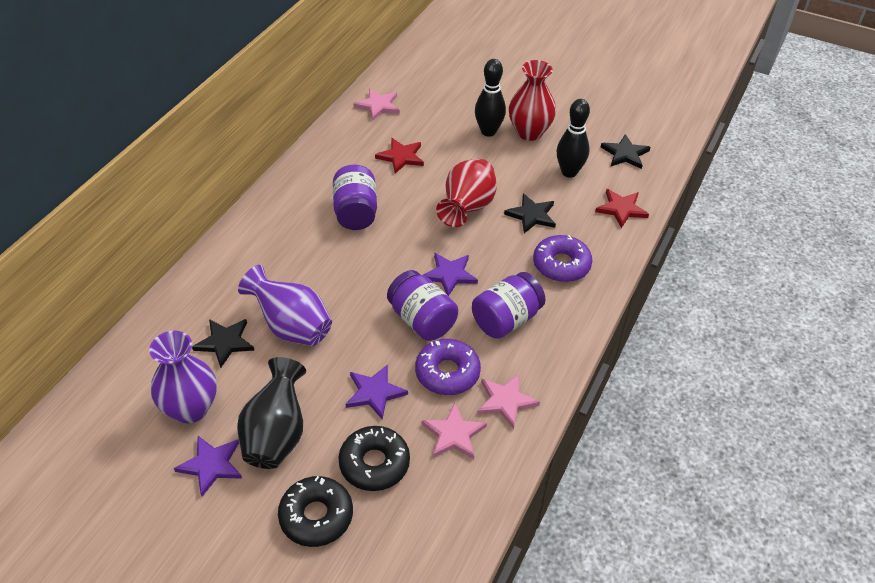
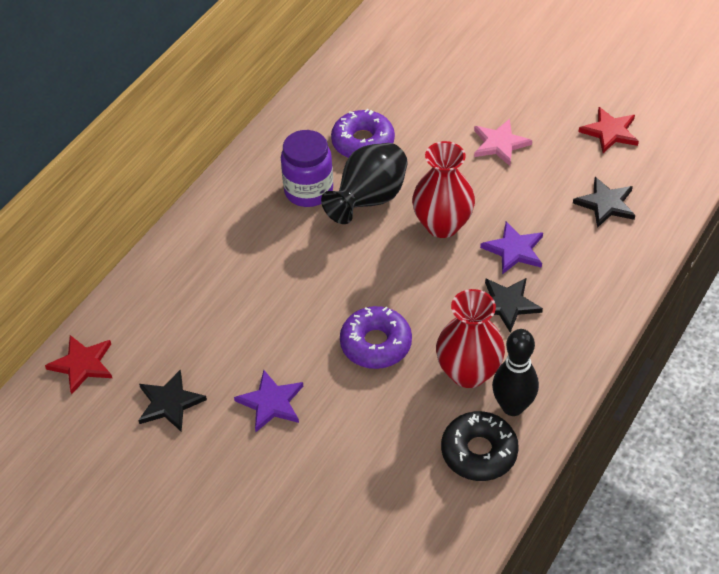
black bowling pin: [475,59,506,137] [557,99,590,178] = 2 -> [492,329,539,416] = 1
black donut: [278,476,353,547] [338,426,410,491] = 2 -> [441,411,519,481] = 1
pink star: [354,89,400,121] [422,403,487,459] [477,374,540,429] = 3 -> [474,119,532,166] = 1
purple jar: [333,165,377,230] [387,270,458,341] [472,272,545,339] = 3 -> [281,130,333,207] = 1
purple star: [174,436,242,497] [346,364,408,420] [423,253,478,296] = 3 -> [234,370,303,432] [480,222,543,274] = 2
purple vase: [149,331,217,423] [238,265,332,346] = 2 -> none = 0

